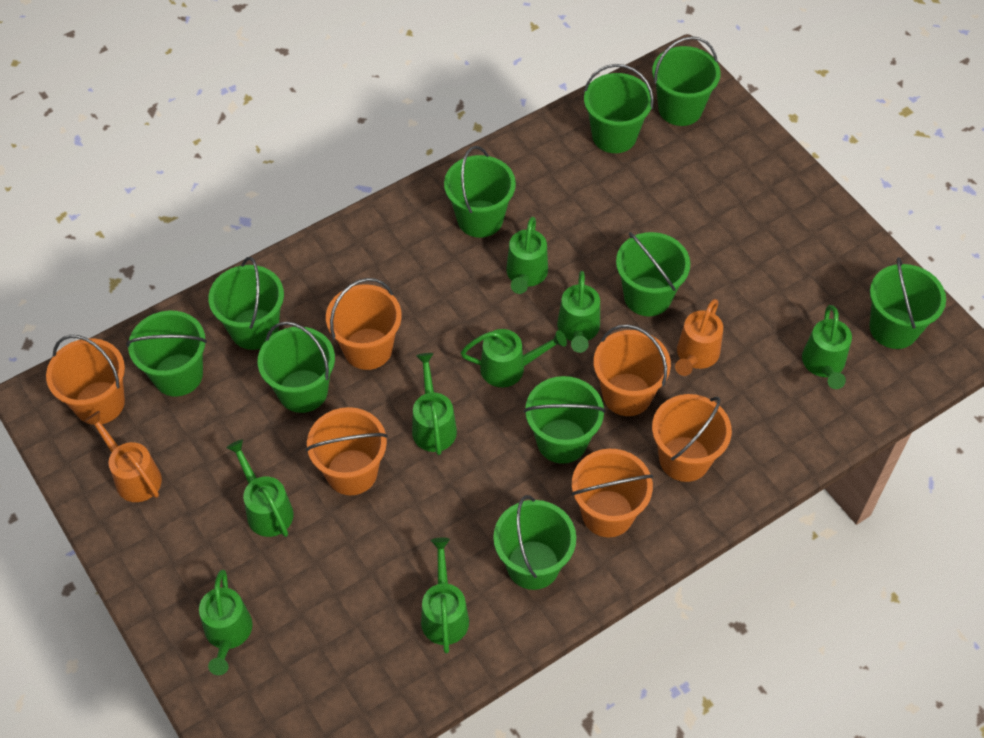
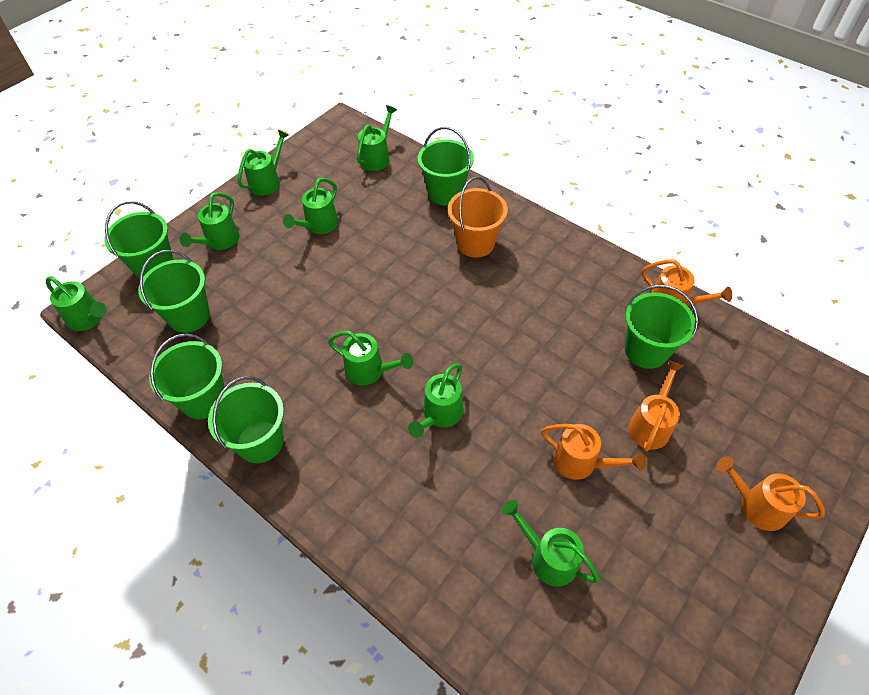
green bucket: [126,311,207,396] [208,257,284,350] [258,321,335,413] [444,146,516,238] [493,495,576,590] [524,376,606,464] [584,64,654,153] [616,232,690,316] [652,36,720,126] [870,257,946,349] = 10 -> [104,201,174,279] [138,250,210,333] [149,334,225,419] [208,376,284,463] [418,127,474,205] [625,285,698,369] = 6
orange bucket: [46,335,125,425] [306,407,388,495] [326,278,402,370] [571,449,654,537] [593,324,671,416] [652,394,732,482] = 6 -> [448,177,508,258] = 1
orange watering can: [84,411,162,502] [675,299,723,376] = 2 -> [541,424,646,480] [628,360,684,451] [642,260,732,306] [716,456,825,531] = 4

